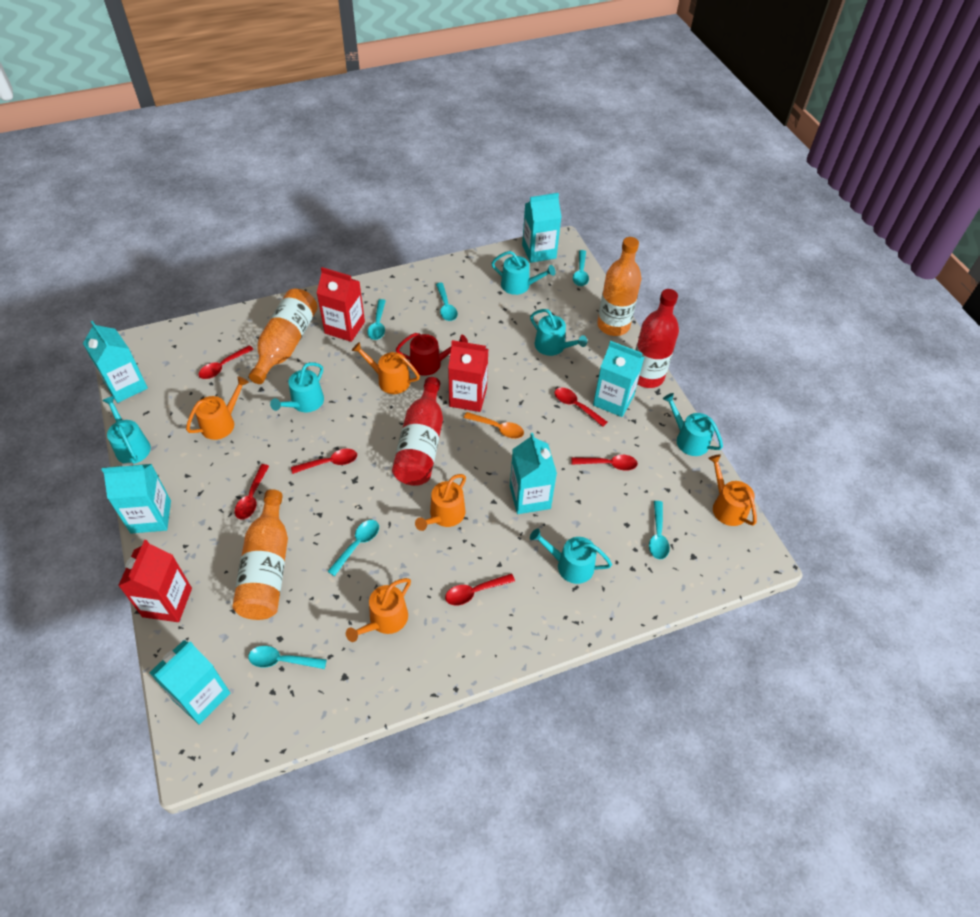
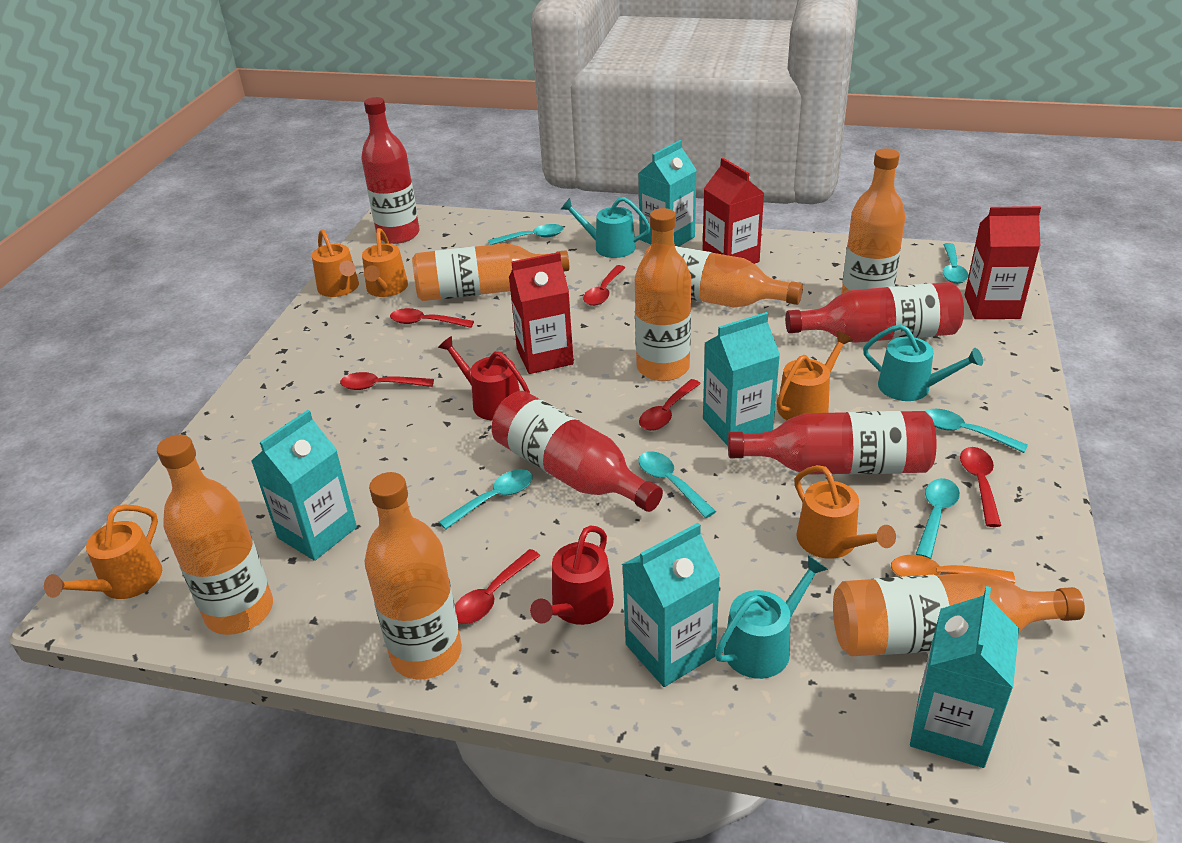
orange bottle: [232,489,288,620] [249,289,318,384] [597,237,641,336] = 3 -> [157,435,273,635] [365,472,462,680] [412,243,569,301] [635,208,691,381] [643,246,803,308] [833,572,1085,656] [841,148,906,294] = 7
red bottle: [392,377,443,486] [636,289,679,388] = 2 -> [361,97,420,244] [492,391,663,512] [728,411,937,475] [785,282,964,343] = 4
red watering can: [396,333,468,376] = 1 -> [438,336,530,421] [530,525,614,625] = 2
turquoise carton: [83,321,148,403] [102,463,171,533] [149,640,230,725] [510,433,557,514] [522,193,562,263] [593,341,644,417] = 6 -> [251,410,357,561] [622,523,720,687] [638,140,697,246] [703,312,780,446] [910,586,1019,768] = 5
turquoise watering can: [102,396,151,464] [270,362,324,412] [492,251,555,295] [530,309,587,356] [530,528,612,584] [663,393,723,456] = 6 -> [561,197,651,258] [715,555,828,679] [863,324,983,401] = 3

